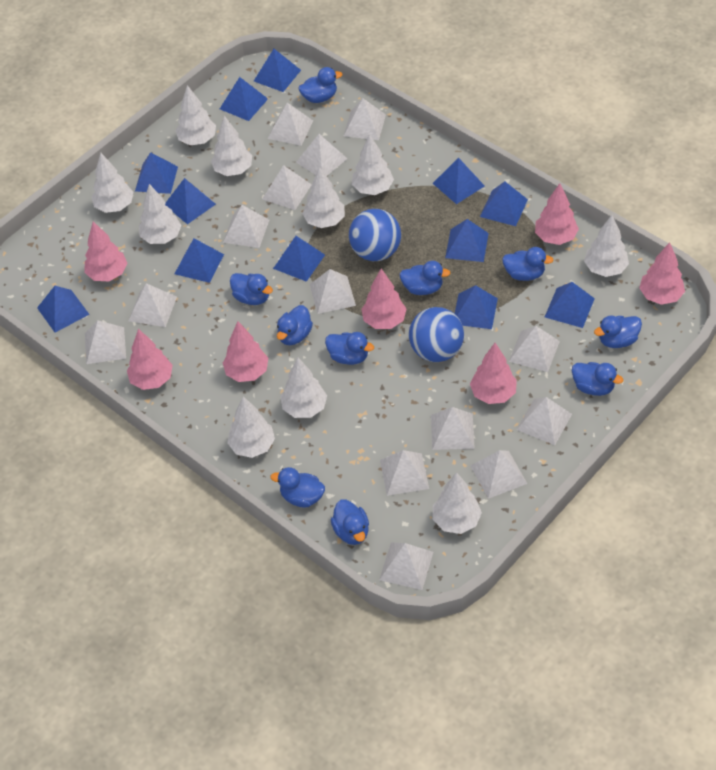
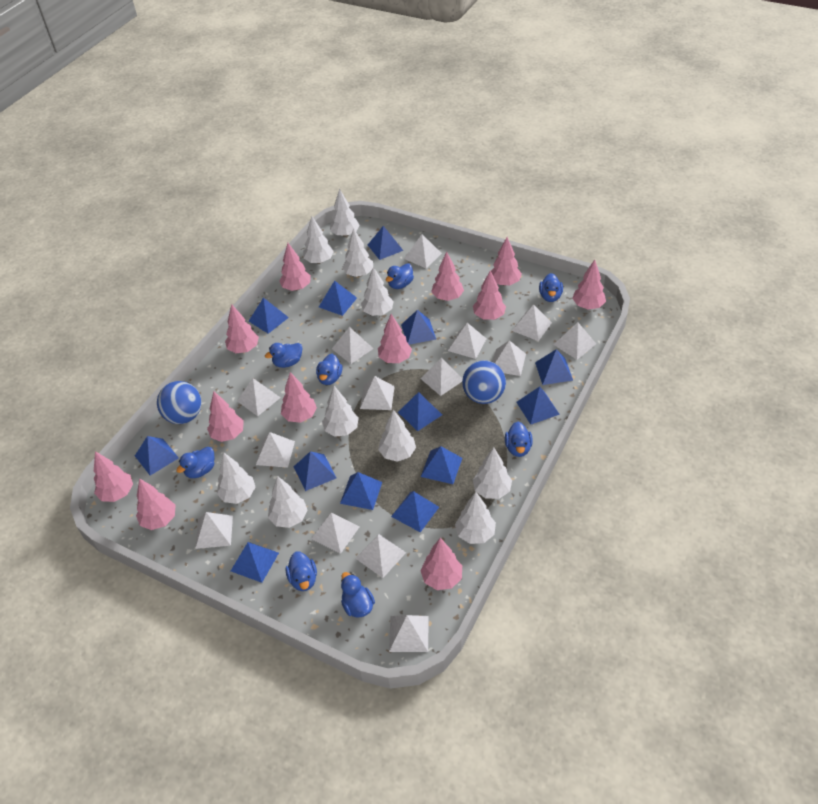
blue duck: [230,273,273,305] [270,467,325,507] [277,305,313,345] [299,67,342,103] [325,332,374,365] [331,500,369,545] [399,261,450,295] [502,247,554,281] [572,362,623,396] [594,316,642,348] = 10 -> [176,447,215,478] [265,343,302,368] [286,551,317,591] [316,354,342,385] [341,572,375,618] [386,264,414,289] [505,422,533,457] [539,273,563,302] = 8
blue pyramid: [37,286,89,333] [135,152,178,194] [165,178,216,224] [175,238,224,283] [220,77,268,121] [254,49,301,92] [273,236,325,282] [433,158,485,204] [445,219,489,262] [455,285,498,329] [480,181,528,226] [545,282,595,328] = 12 -> [135,436,179,476] [231,542,279,583] [249,298,289,334] [294,451,336,491] [319,280,357,316] [340,472,382,510] [368,226,403,260] [391,491,439,532] [398,392,442,431] [401,310,436,345] [421,446,462,484] [516,386,560,425] [535,349,573,385] = 13
pink tree: [84,221,127,281] [127,329,173,390] [223,321,268,382] [361,268,407,329] [470,343,517,404] [535,183,579,245] [639,242,685,305] = 7 -> [94,451,133,502] [136,478,176,530] [207,391,244,442] [225,304,259,353] [279,243,311,291] [281,372,317,423] [378,314,412,363] [420,538,462,590] [431,252,464,301] [473,271,506,320] [491,237,522,286] [572,260,606,310] = 12

